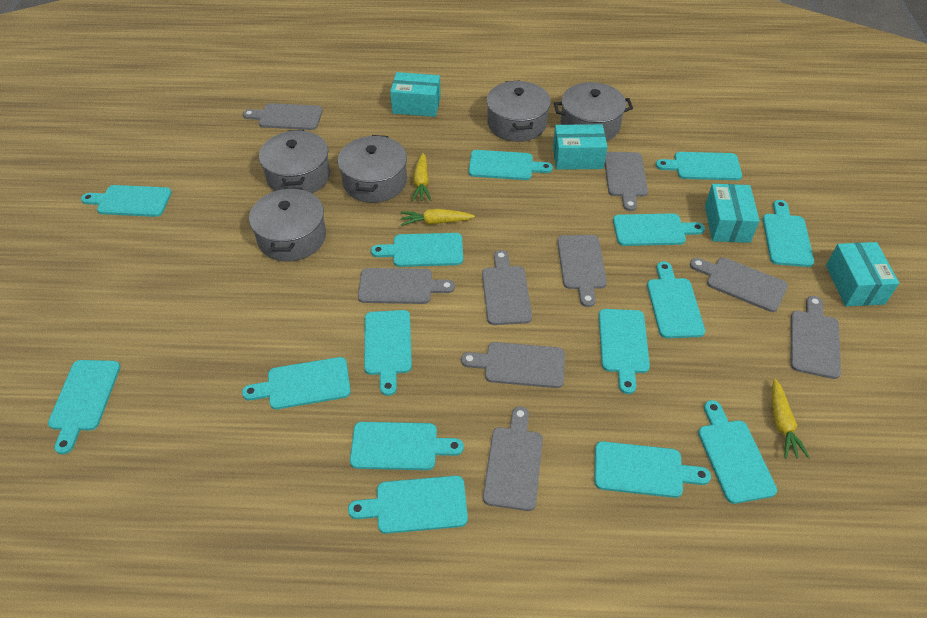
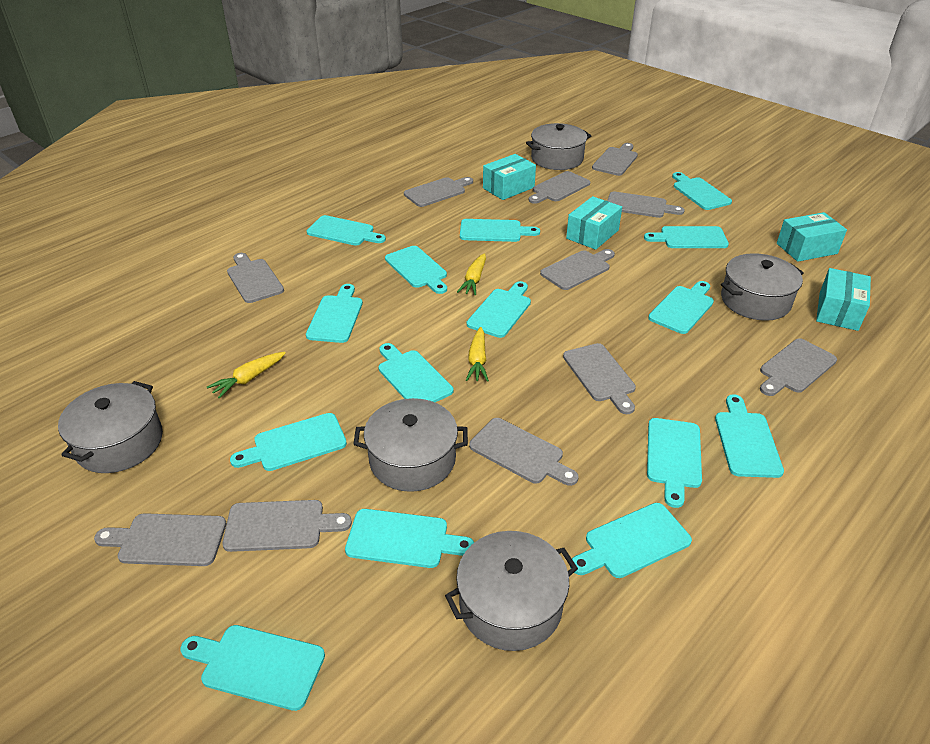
grey cutting board: [243,103,323,130] [358,268,455,304] [461,342,565,388] [482,250,532,325] [483,406,543,511] [557,235,607,307] [605,152,648,211] [690,258,788,312] [791,296,841,379] = 9 -> [94,513,227,566] [222,500,352,552] [227,253,284,303] [404,177,473,207] [469,418,579,486] [529,171,590,204] [540,249,615,290] [563,343,636,414] [592,143,638,176] [607,192,685,218] [760,338,837,396] = 11

